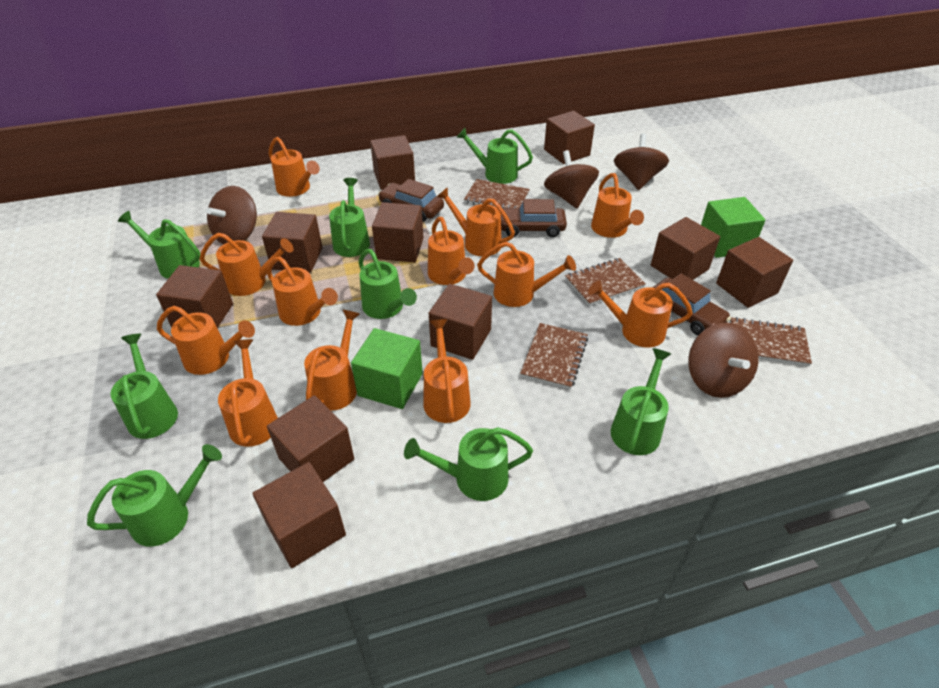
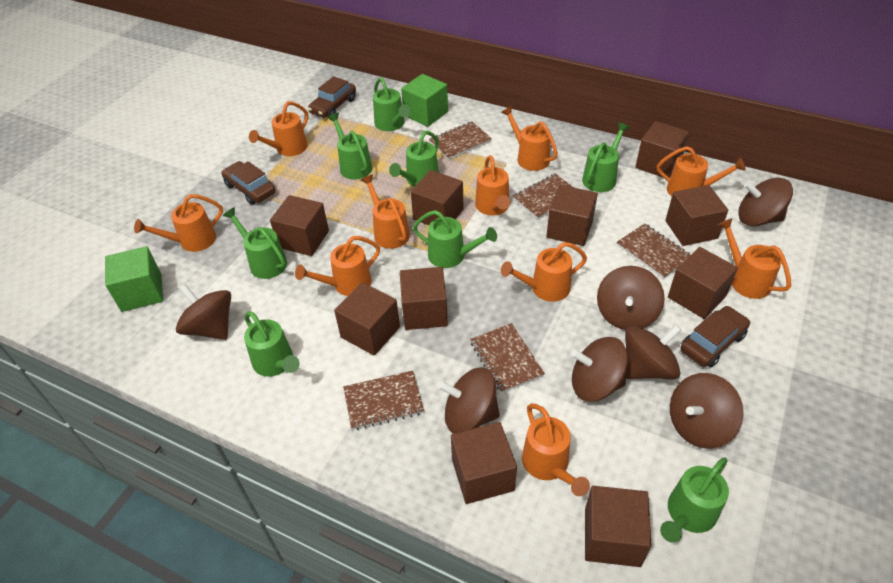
brown notebook: [464,179,530,208] [520,323,588,389] [565,258,646,306] [730,317,812,366] = 4 -> [343,371,424,430] [429,121,492,160] [470,323,545,393] [513,173,574,219] [617,223,691,279] = 5
brown spinning top: [206,186,257,244] [544,150,599,208] [614,133,669,190] [688,323,759,398] = 4 -> [176,284,231,340] [438,367,500,434] [571,337,628,402] [597,266,665,330] [625,325,681,379] [670,373,744,449] [738,178,793,226] = 7
orange watering can: [157,306,255,375] [200,233,294,296] [218,339,278,447] [267,256,338,326] [269,137,320,197] [304,310,360,411] [423,319,471,423] [428,217,475,285] [437,187,515,256] [477,242,576,307] [588,280,693,347] [591,173,644,238] = 12 -> [134,194,223,252] [249,101,309,156] [295,236,380,296] [361,174,410,249] [475,155,511,215] [501,106,558,171] [501,242,587,302] [522,403,590,496] [657,146,746,196] [718,218,791,299] = 10

